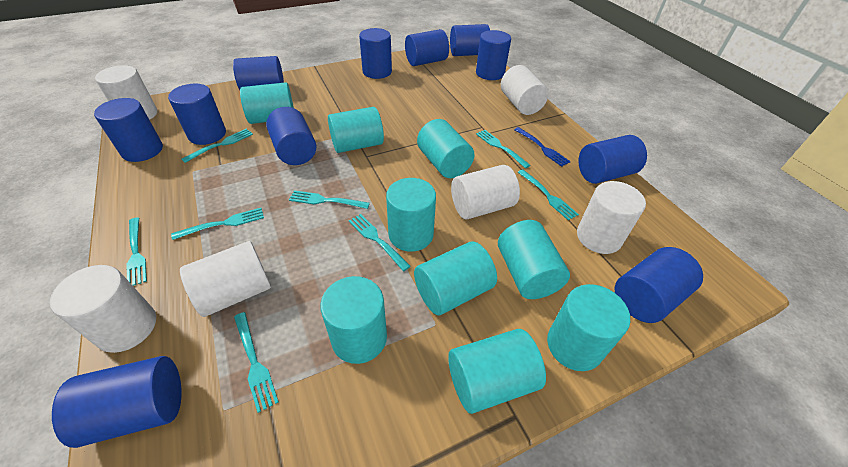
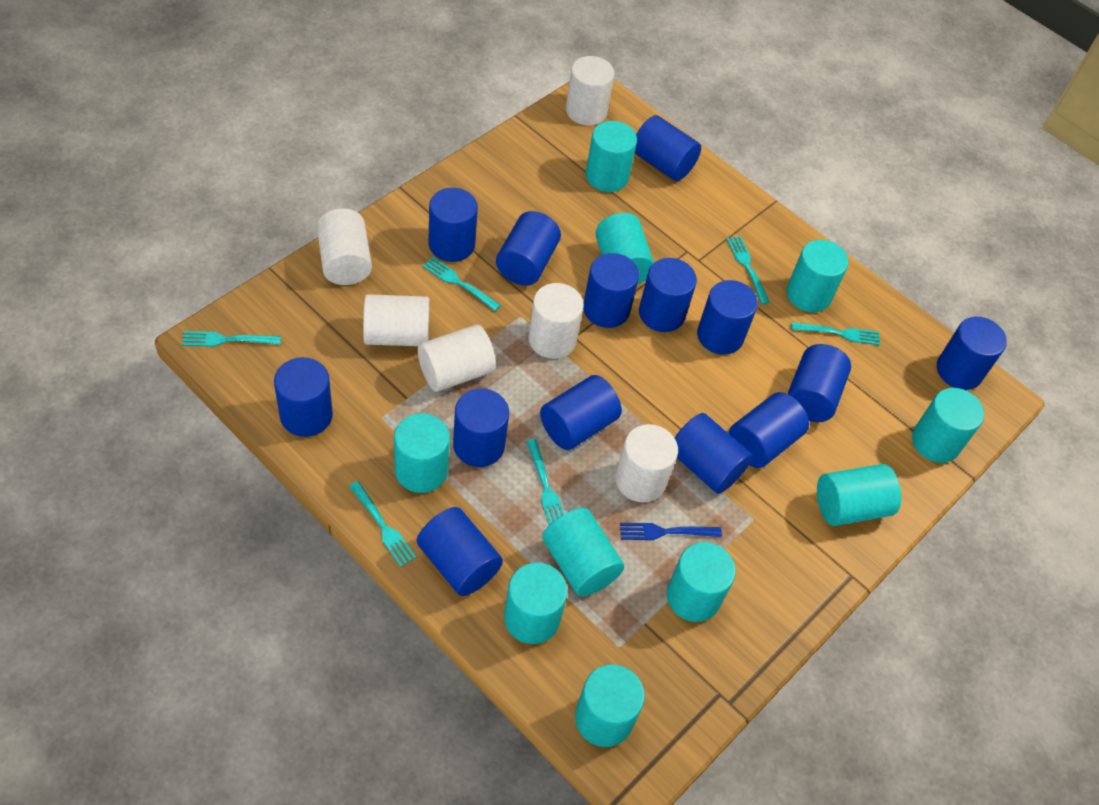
blue cylinder: [52,356,182,448] [94,98,163,162] [168,84,226,145] [233,56,284,90] [266,107,316,165] [359,28,392,79] [405,29,449,66] [450,24,490,56] [476,30,511,80] [579,135,647,184] [615,247,703,323] = 11 -> [274,357,333,437] [417,507,503,596] [429,188,478,262] [453,388,509,467] [496,211,561,285] [540,375,622,450] [583,253,639,328] [635,115,701,181] [639,258,697,332] [675,413,753,494] [697,280,758,355] [729,392,809,468] [787,344,851,422] [937,317,1007,390] = 14
turquoise cylinder: [240,82,294,124] [320,276,387,364] [328,107,384,153] [386,178,436,252] [414,241,497,315] [417,119,474,178] [448,329,546,414] [498,220,570,299] [547,284,630,371] = 9 -> [394,413,450,493] [504,562,568,644] [542,508,624,596] [575,664,645,747] [586,121,637,192] [595,213,654,285] [667,542,736,622] [787,240,848,312] [817,464,901,526] [912,388,984,463] = 10
turquoise fork: [126,217,147,286] [171,208,264,240] [181,129,253,163] [234,312,279,413] [289,190,370,209] [349,214,411,271] [476,130,530,168] [518,169,579,220] = 8 -> [182,331,281,347] [349,481,416,567] [423,257,501,311] [526,439,564,525] [726,236,770,304] [791,322,880,345] = 6

